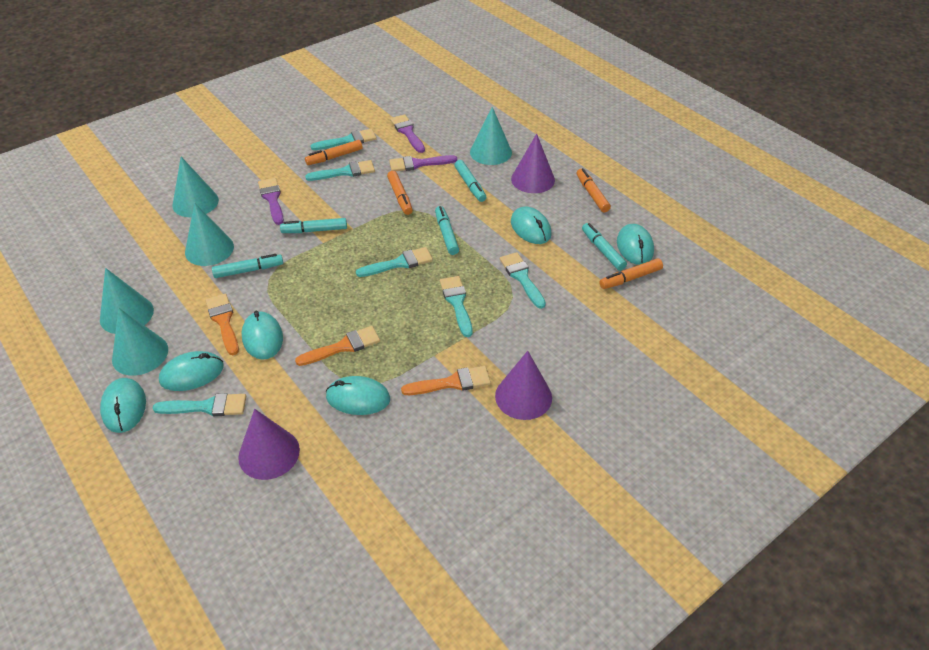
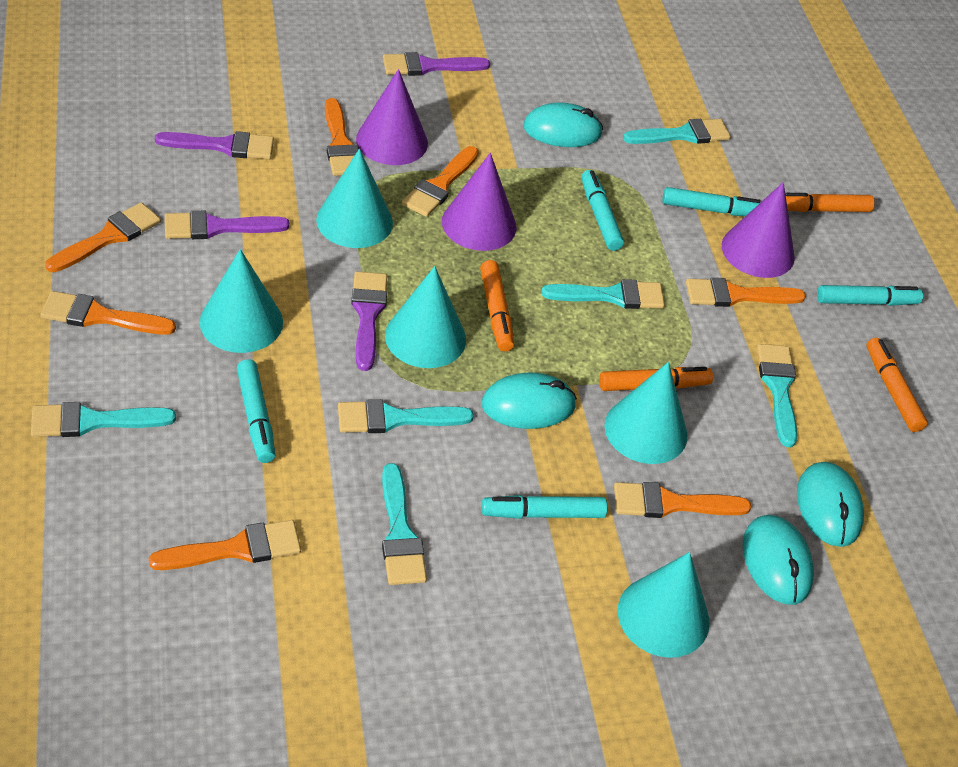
orange brush: [206,293,239,355] [295,326,380,366] [401,366,491,395] = 3 -> [40,291,176,335] [45,202,161,272] [149,520,301,570] [325,98,359,176] [402,146,479,217] [614,482,751,518] [686,278,806,307] = 7
purple brush: [258,178,284,225] [389,155,457,171] [390,114,425,153] = 3 -> [155,131,274,159] [165,211,290,239] [351,272,387,371] [383,52,490,76] = 4
turquoise mouse: [100,378,146,433] [159,351,224,391] [242,310,283,360] [326,376,390,415] [511,207,552,244] [617,224,654,265] = 6 -> [481,373,577,429] [523,102,603,147] [743,515,814,605] [797,462,864,547] = 4

